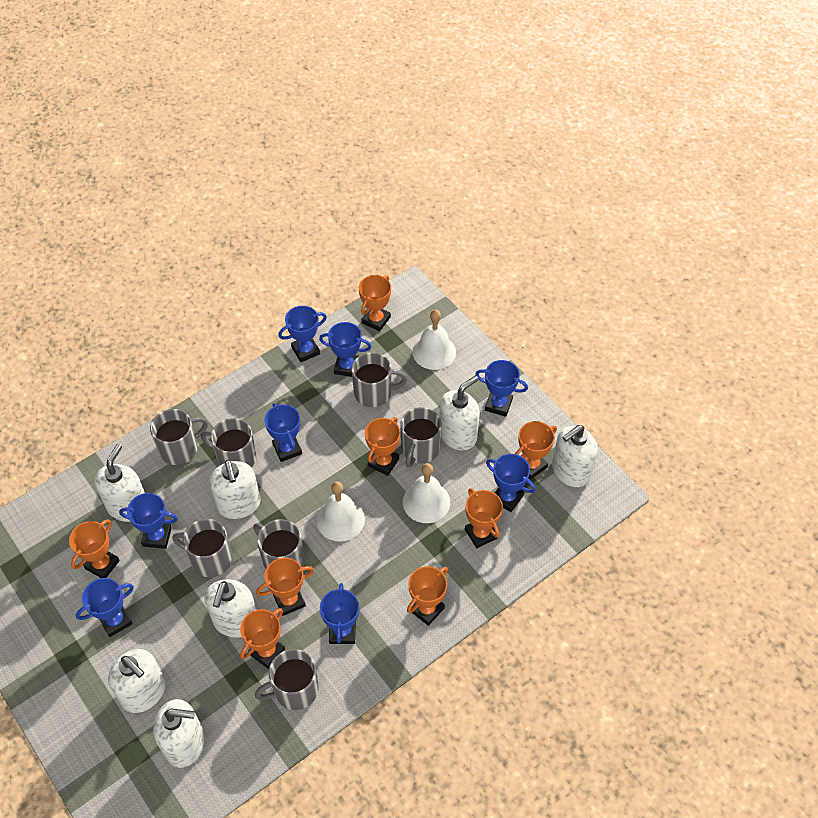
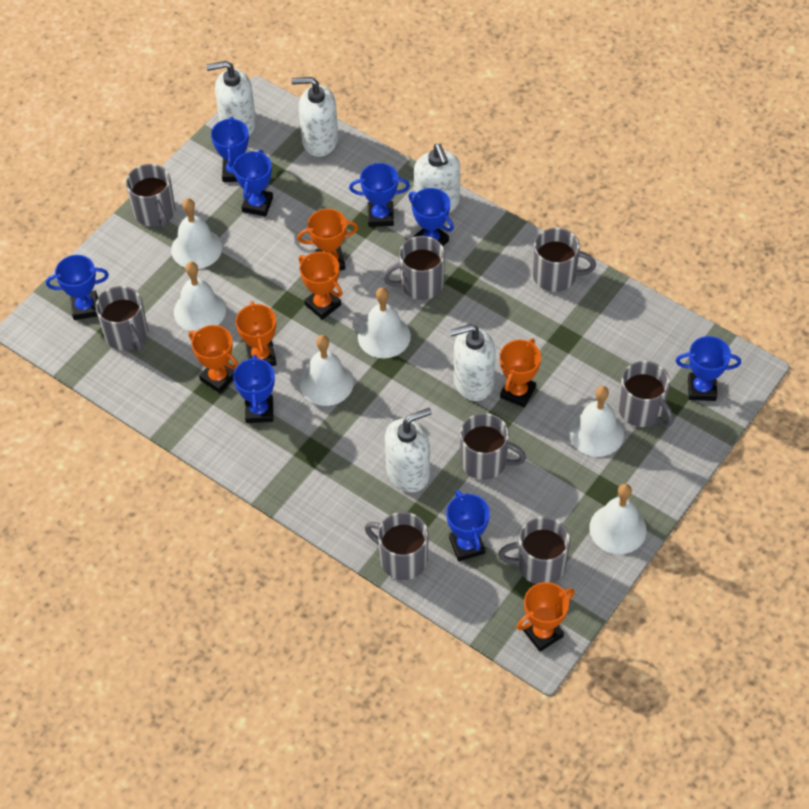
grey mug: [150,409,208,465] [172,519,232,577] [201,418,256,468] [253,519,304,569] [255,649,319,710] [351,352,407,407] [400,407,442,467] = 7 -> [96,286,148,352] [126,164,175,228] [365,512,429,580] [383,236,445,300] [460,413,526,480] [498,517,570,584] [533,228,596,292] [618,361,674,427] = 8
orange trophy: [69,519,120,578] [240,608,285,669] [256,557,314,616] [359,275,391,331] [365,417,401,476] [407,566,448,626] [465,488,503,548] [515,421,557,480] = 8 -> [189,325,238,393] [236,301,277,366] [297,209,358,271] [299,252,343,320] [500,339,541,407] [516,582,575,652] = 6
white bell: [317,482,365,542] [403,463,450,523] [412,310,456,370] = 3 -> [171,198,222,269] [174,262,226,332] [300,335,354,406] [358,287,411,358] [569,386,624,457] [589,484,647,554] = 6
white soap dispenser: [94,444,145,522] [108,649,166,713] [153,699,205,768] [205,579,257,638] [209,460,260,519] [439,375,480,450] [552,425,598,487] = 7 -> [206,61,256,136] [291,77,338,157] [385,408,432,492] [414,144,460,213] [450,324,496,401] = 5

